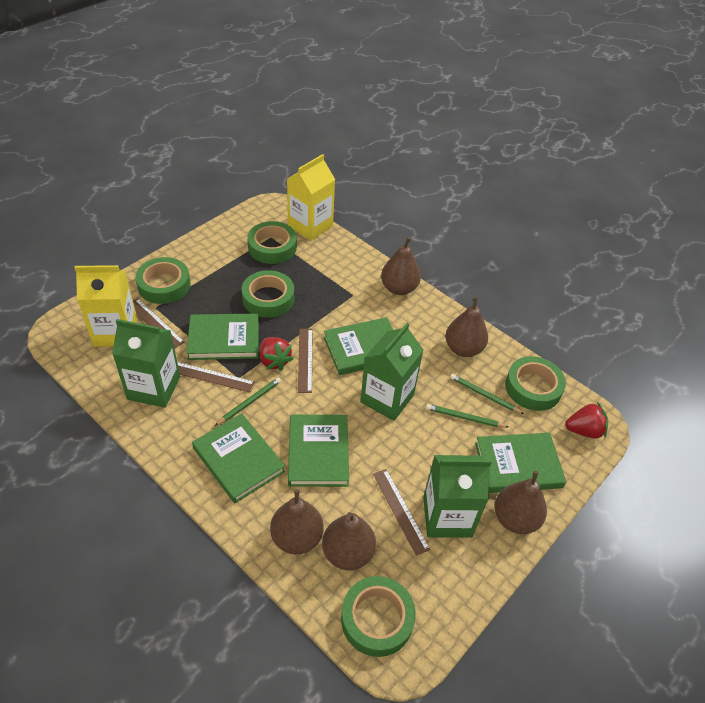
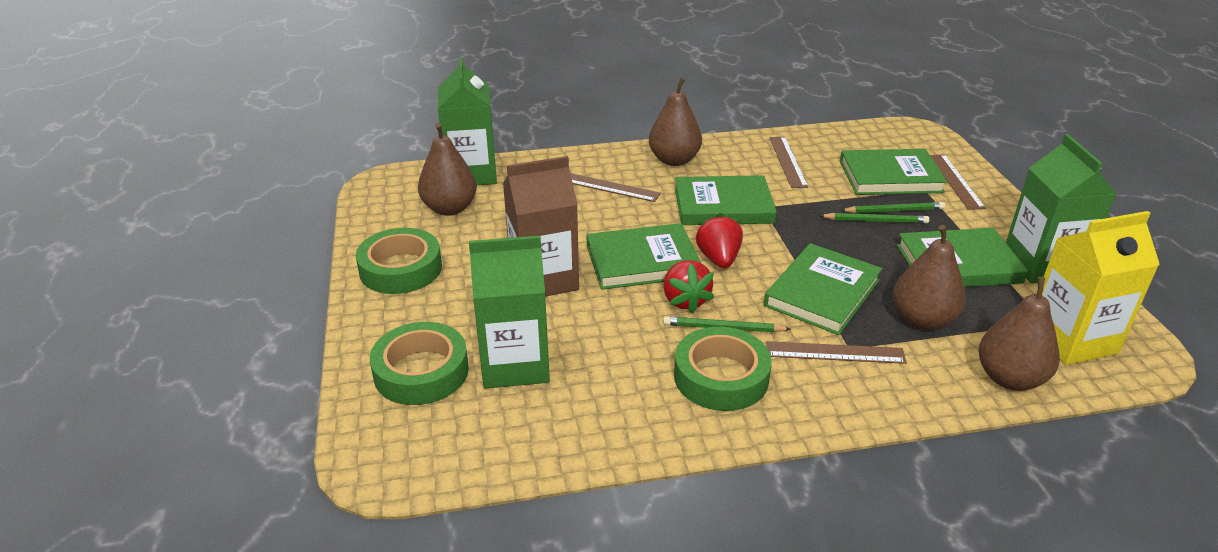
brown carton: none = 0 -> [503,156,579,297] = 1
brown pear: [270,489,324,555] [322,512,376,570] [381,237,421,295] [445,297,488,357] [494,471,547,534] = 5 -> [418,123,477,216] [649,78,702,166] [893,225,966,330] [978,277,1060,391] = 4
green tape: [135,257,191,304] [242,270,294,318] [247,221,297,264] [341,576,416,657] [505,356,566,411] = 5 -> [356,228,442,294] [370,322,469,405] [674,327,772,411] = 3
yellow carton: [74,265,137,347] [287,154,335,241] = 2 -> [1042,211,1160,365] = 1

